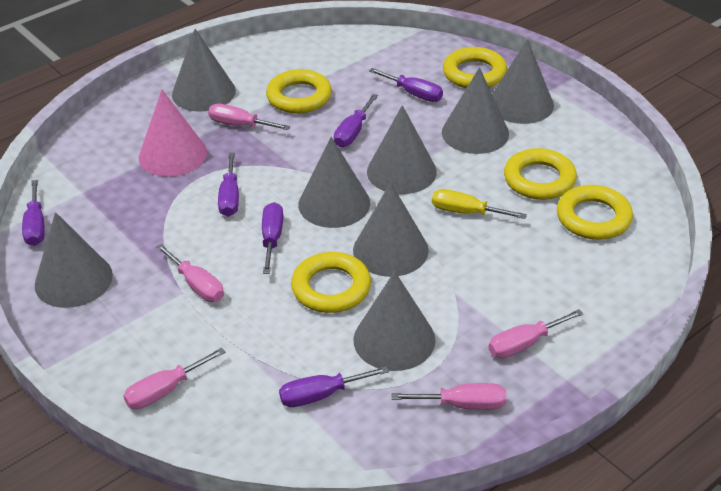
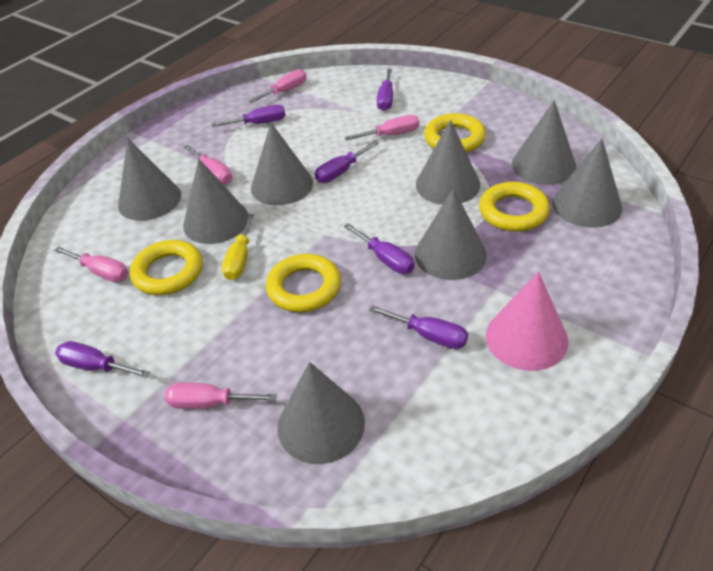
yellow ring: [266,69,332,114] [291,252,371,313] [443,47,507,88] [504,148,577,200] [557,185,633,240] = 5 -> [130,240,203,295] [266,254,341,312] [424,113,486,153] [479,182,550,232] = 4

